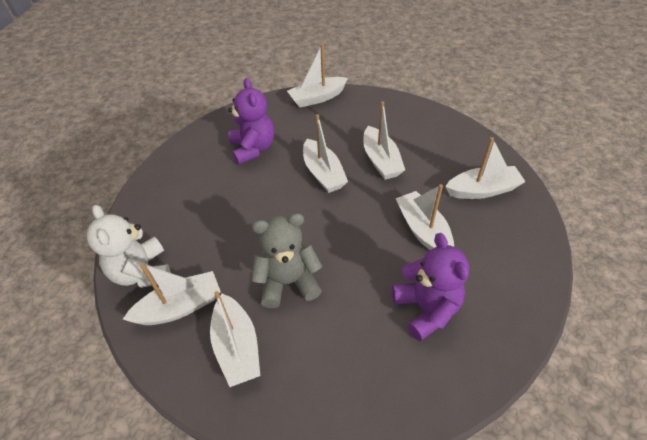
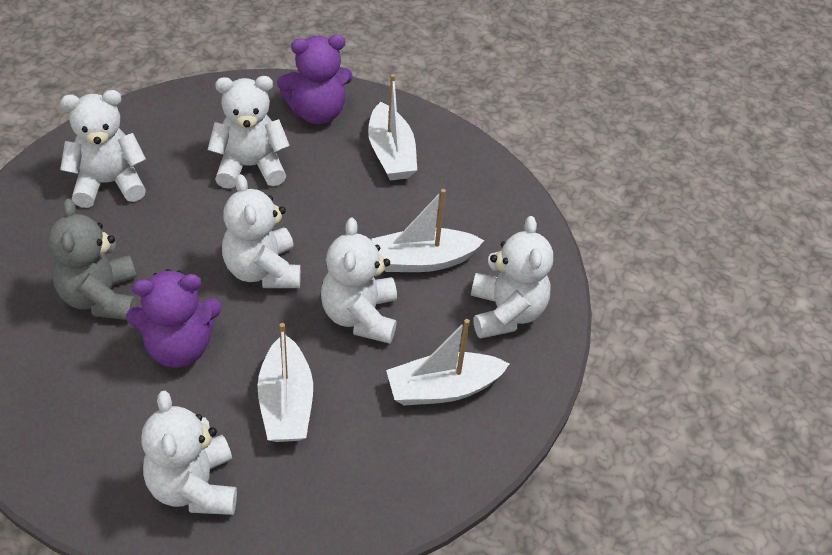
white boat: [123,263,221,325] [210,291,260,387] [287,44,348,108] [303,115,348,193] [363,102,405,180] [396,184,454,250] [445,137,526,199] = 7 -> [257,323,313,442] [368,74,417,180] [371,189,485,272] [386,319,509,405] = 4
white teddy bear: [87,205,171,288] = 1 -> [60,90,146,208] [141,391,237,515] [208,76,290,189] [222,174,301,288] [321,218,397,344] [471,216,553,339] = 6

